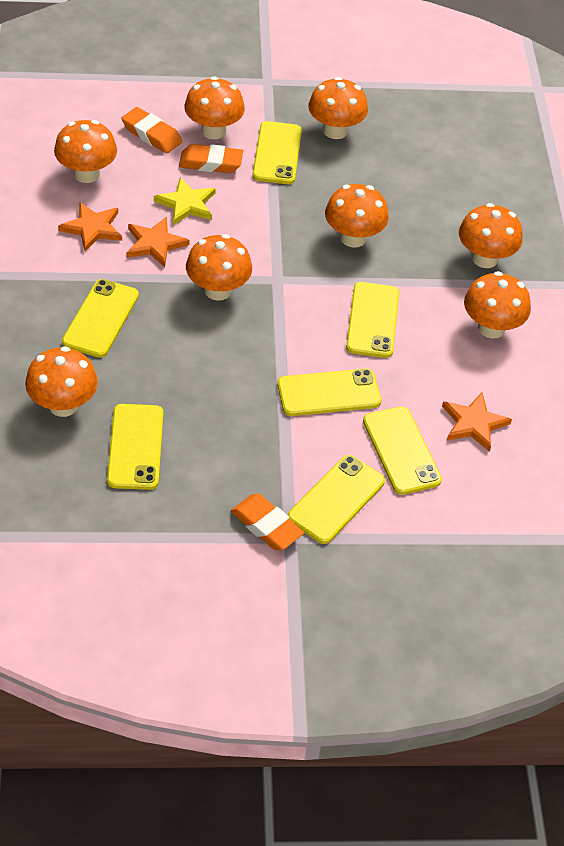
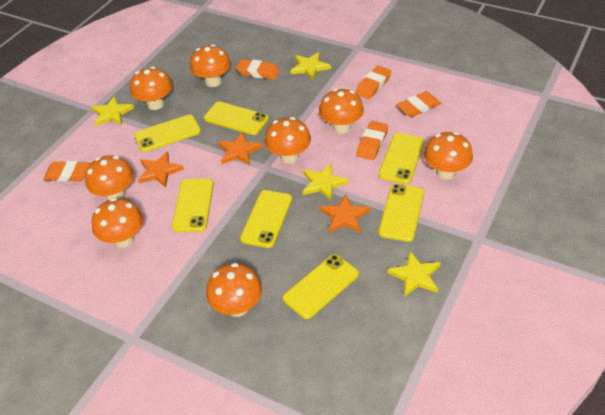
orange eraser: [121,107,182,153] [179,144,243,173] [231,494,304,551] = 3 -> [43,161,90,182] [236,59,280,80] [356,66,392,99] [356,121,388,160] [397,91,441,117] = 5
yellow star: [154,177,216,225] = 1 -> [92,96,134,126] [290,52,331,80] [302,163,349,200] [387,251,441,297] = 4

